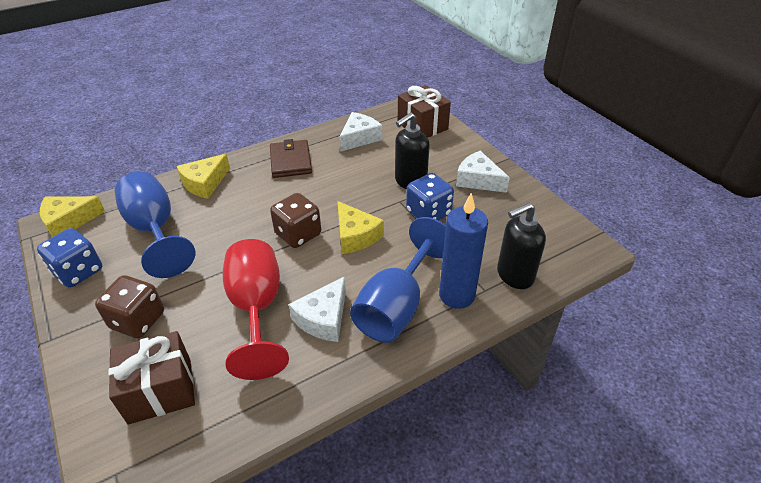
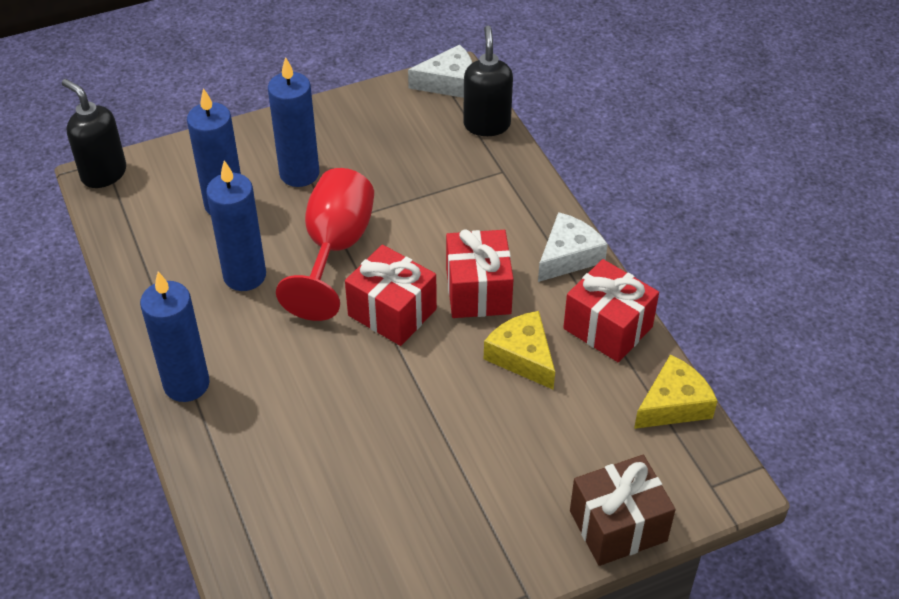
blue candle: [439,193,488,309] = 1 -> [140,272,210,402] [187,88,241,215] [206,160,266,291] [268,57,319,187] = 4
blue dice: [37,228,102,288] [406,173,454,220] = 2 -> none = 0
blue goblet: [115,172,195,278] [350,217,446,343] = 2 -> none = 0
brown dice: [95,275,164,338] [270,193,321,248] = 2 -> none = 0
brown gift: [108,331,195,424] [398,85,451,138] = 2 -> [570,455,676,566] = 1
brown wallet: [270,139,312,178] = 1 -> none = 0
red gift: none = 0 -> [345,245,437,346] [446,229,513,318] [563,259,659,362] = 3
white cheese: [289,276,346,342] [339,112,382,152] [456,151,510,193] = 3 -> [408,45,472,98] [538,212,608,282] = 2
yellow cheese: [40,196,105,237] [176,154,230,199] [337,201,384,254] = 3 -> [484,311,555,390] [634,354,717,429] = 2

